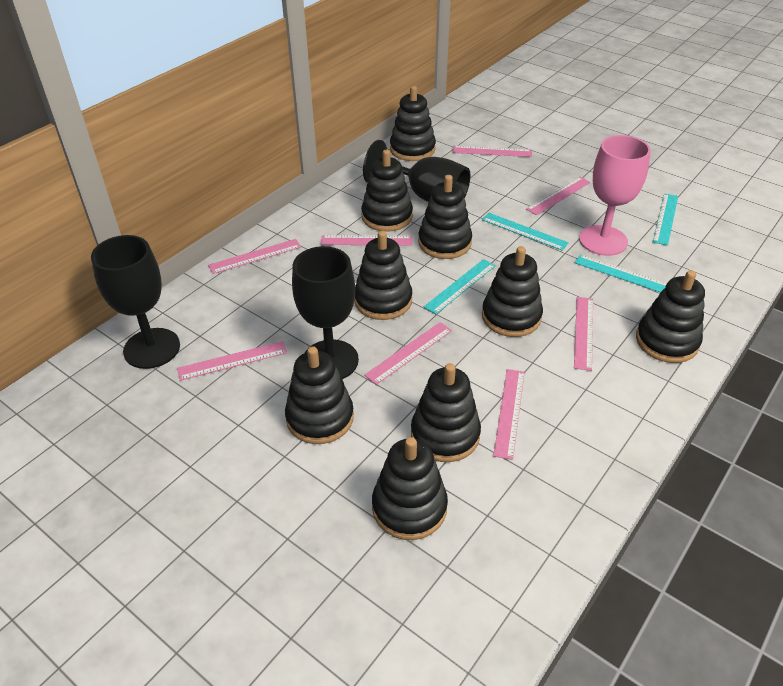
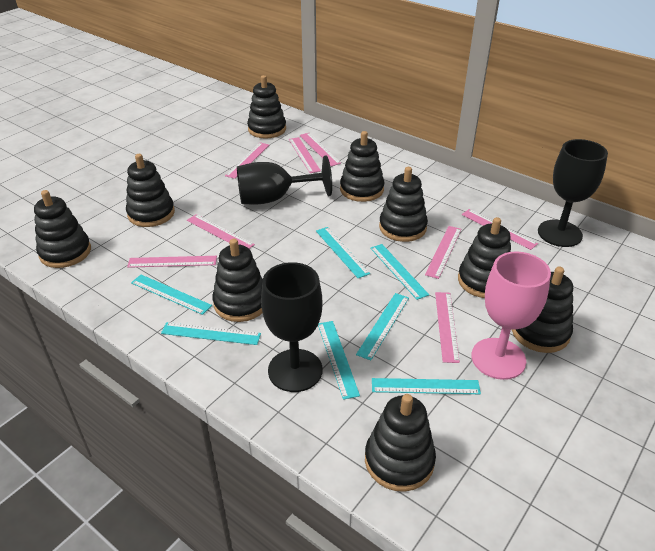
turquoise ruler: [424,259,496,314] [482,213,569,251] [575,254,667,293] [653,193,678,246] = 4 -> [131,275,212,315] [161,322,261,345] [316,227,370,278] [318,321,360,400] [356,293,409,361] [370,244,429,300] [372,378,481,394] = 7

